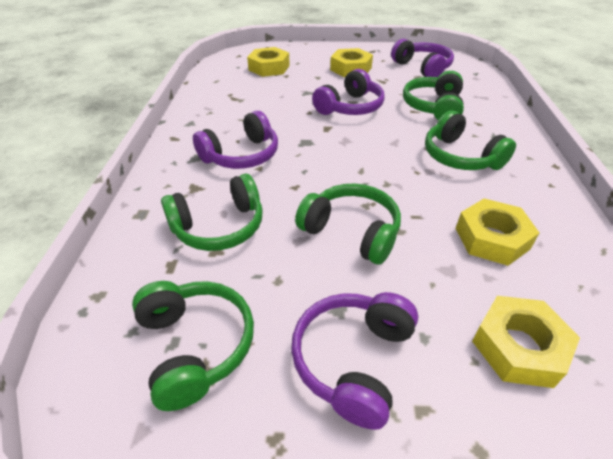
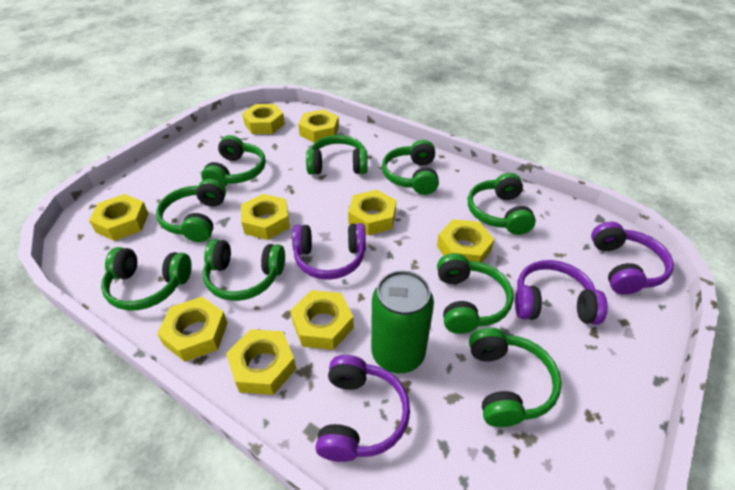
green can: none = 0 -> [371,270,434,373] = 1
green headphones: [132,281,254,411] [161,174,263,251] [295,184,401,265] [403,71,464,120] [425,110,516,170] = 5 -> [101,247,192,310] [156,179,226,242] [201,135,266,187] [203,239,285,301] [306,135,368,175] [382,140,439,195] [437,253,514,334] [468,173,536,235] [469,328,562,427] = 9
yellow nut: [247,47,290,77] [330,48,373,77] [455,198,539,266] [472,296,580,388] = 4 -> [89,194,149,241] [157,297,228,362] [226,329,296,395] [241,194,290,240] [242,104,285,134] [290,290,354,350] [298,110,339,143] [348,190,396,235] [437,219,495,263] = 9

